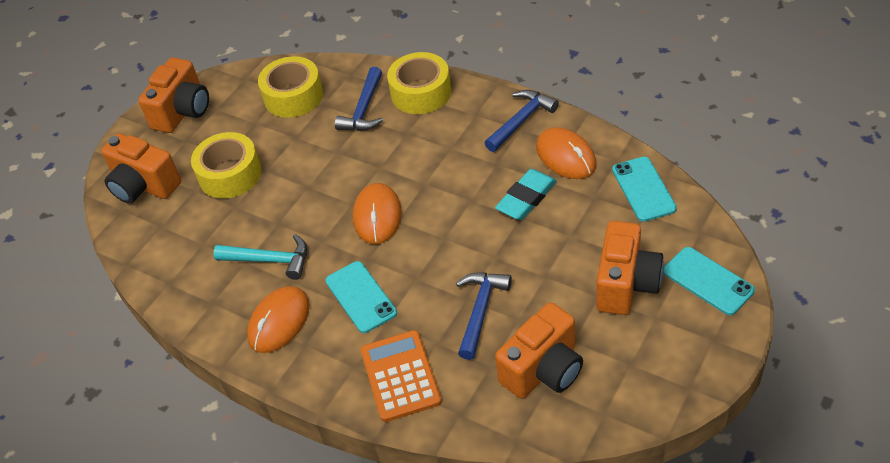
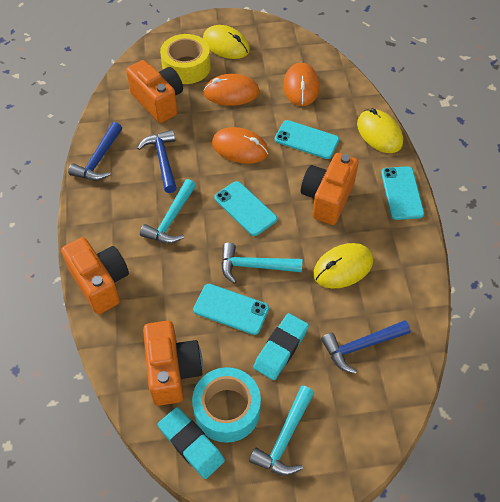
orange calculator: [361,330,442,422] = 1 -> none = 0
turquoise eraser: [495,169,557,220] = 1 -> [158,407,225,479] [253,313,309,380] = 2
turquoise hammer: [213,234,307,280] = 1 -> [140,179,196,244] [221,242,302,284] [249,386,314,476] = 3
turquoise phone: [325,261,397,333] [612,157,677,222] [664,247,755,315] = 3 -> [193,284,269,335] [214,181,277,236] [275,120,339,159] [381,166,424,220] = 4
turquoise tape: none = 0 -> [192,367,261,443] = 1
yellow mouse: none = 0 -> [203,25,250,59] [313,243,373,289] [357,108,403,153] = 3
yellow tape: [191,132,262,199] [258,56,323,118] [387,52,451,114] = 3 -> [160,34,211,84] = 1

